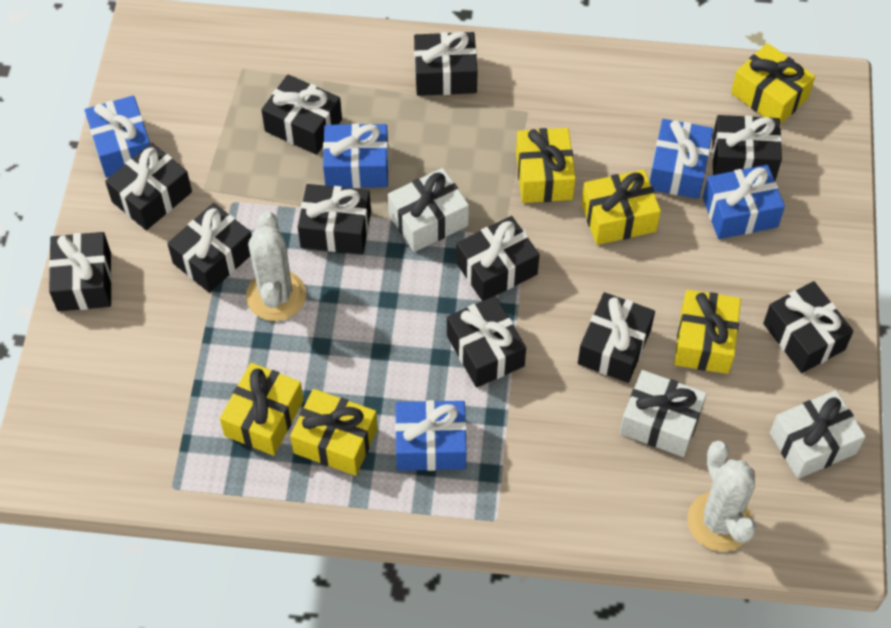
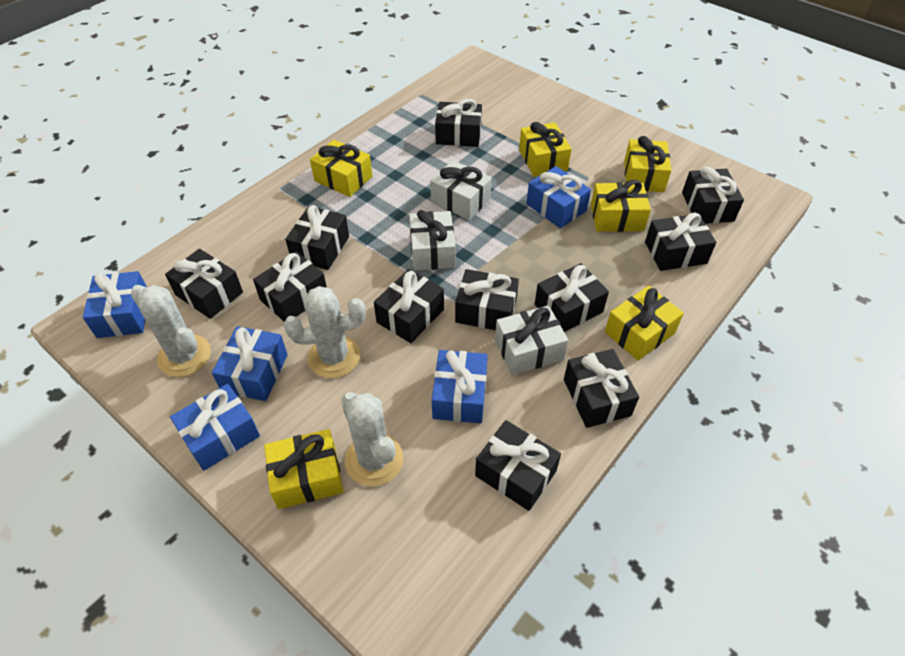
white cactus: [246,212,306,321] [687,440,756,551] = 2 -> [131,285,211,377] [284,286,366,378] [341,392,404,487] = 3

